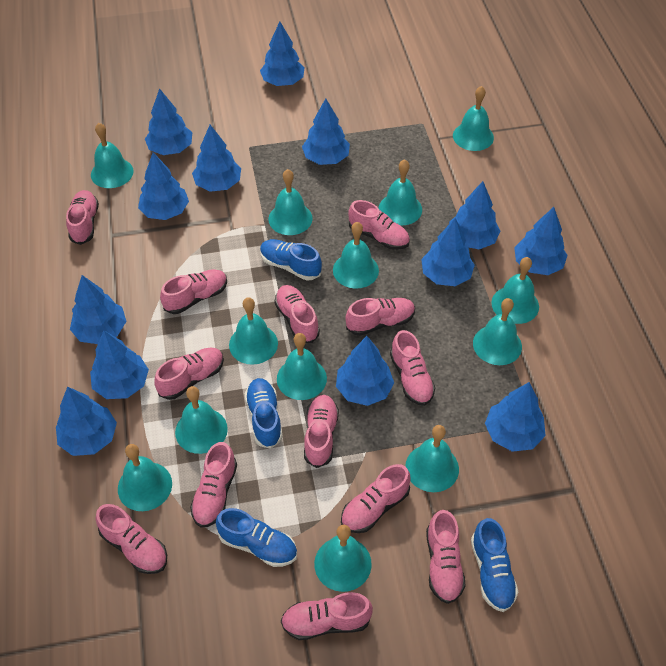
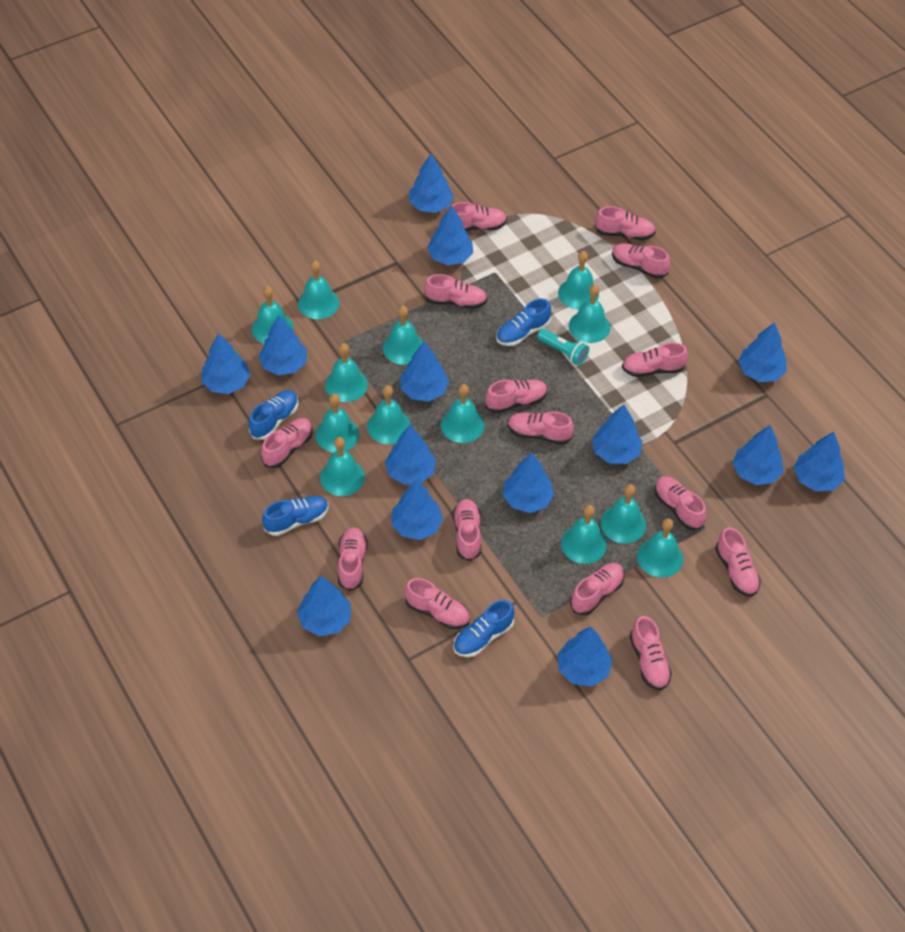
blue tree: [56,387,117,456] [70,275,127,344] [90,330,149,399] [138,153,189,220] [145,88,192,155] [192,125,241,192] [260,22,304,86] [302,99,350,165] [336,336,394,406] [421,218,475,286] [449,181,500,249] [485,382,546,452] [514,207,568,275] = 13 -> [201,334,250,394] [259,315,307,375] [297,576,351,636] [385,425,436,485] [391,479,443,540] [401,342,449,402] [409,154,454,213] [427,205,473,265] [503,452,554,513] [557,627,613,686] [592,404,642,464] [732,425,784,485] [738,322,787,382] [794,432,844,491] = 14
pink shoe: [66,190,99,245] [96,504,167,574] [154,348,224,400] [160,269,227,314] [190,442,237,528] [274,285,320,343] [281,592,373,640] [304,395,339,468] [341,464,411,533] [345,298,415,336] [348,200,410,250] [390,330,435,406] [426,510,466,604] = 13 -> [261,418,313,468] [338,527,368,591] [404,578,470,629] [424,274,487,309] [449,202,507,231] [453,499,481,561] [485,379,548,413] [508,411,574,445] [570,563,624,615] [594,206,656,240] [612,243,670,279] [622,342,688,377] [630,616,672,690] [654,476,706,530] [715,527,761,597] = 15
turquoise flashlight: none = 0 -> [537,329,589,366] = 1

